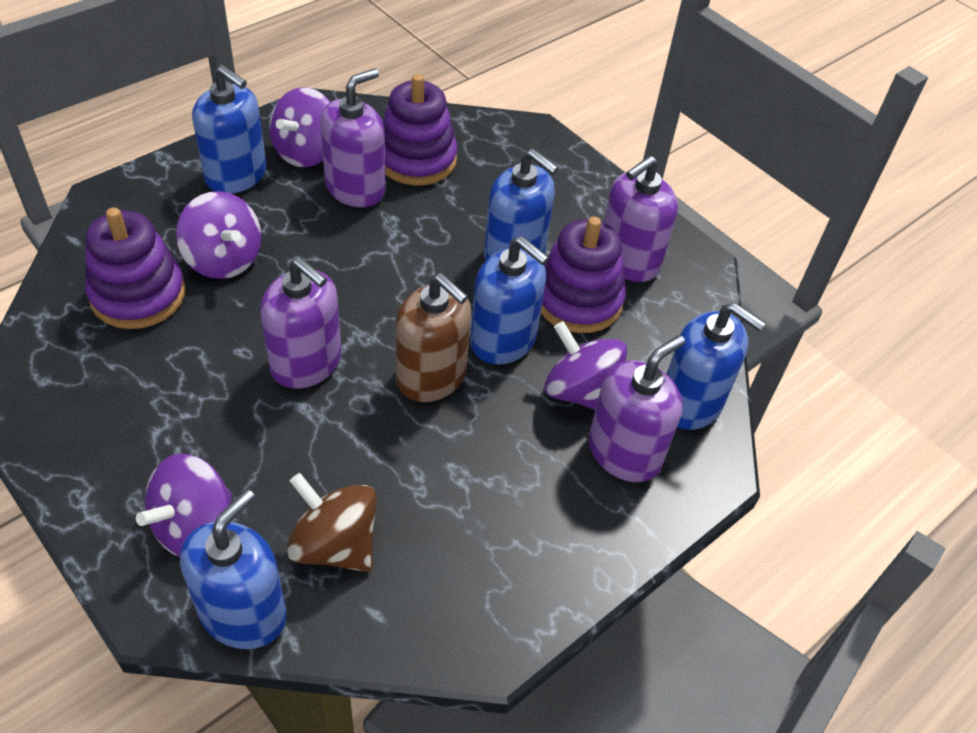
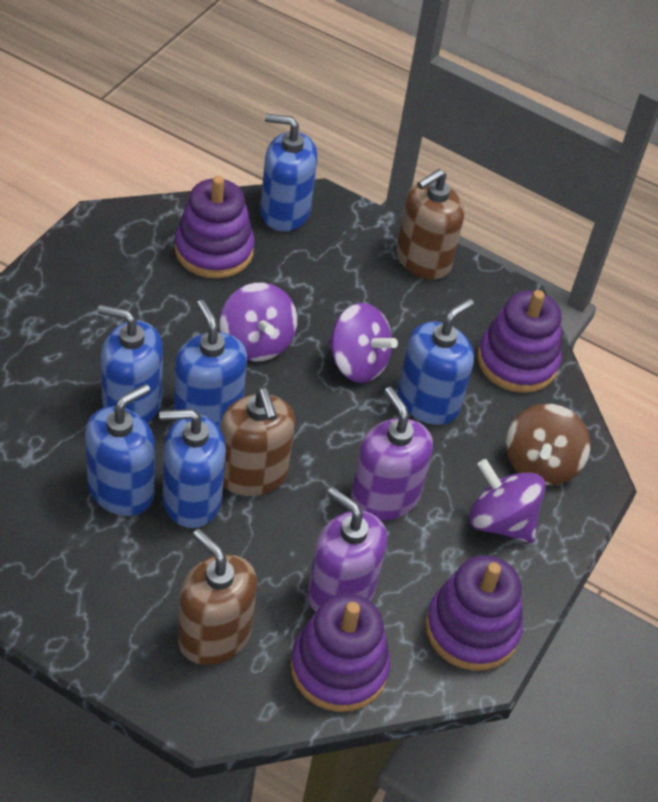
blue soap dispenser: [180,489,287,649] [192,65,266,194] [470,236,549,365] [484,149,558,261] [667,303,766,430] = 5 -> [85,384,155,516] [98,305,163,423] [159,409,226,528] [174,300,247,428] [260,114,317,232] [398,298,474,425] = 6
brown soap dispenser: [395,273,471,402] = 1 -> [178,529,257,665] [220,388,295,496] [396,169,465,280] = 3
purple soap dispenser: [260,257,342,389] [320,68,386,207] [589,335,685,482] [604,156,678,282] = 4 -> [307,487,387,612] [351,387,433,520] = 2
purple spinning top: [136,454,233,557] [176,191,262,279] [269,87,330,167] [544,321,627,410] = 4 -> [220,283,297,362] [328,303,398,383] [469,459,546,543] = 3
purple stacking toy: [85,207,186,329] [383,74,457,186] [541,216,626,333] = 3 -> [175,176,255,279] [290,593,390,712] [425,555,523,671] [478,290,562,393] = 4

